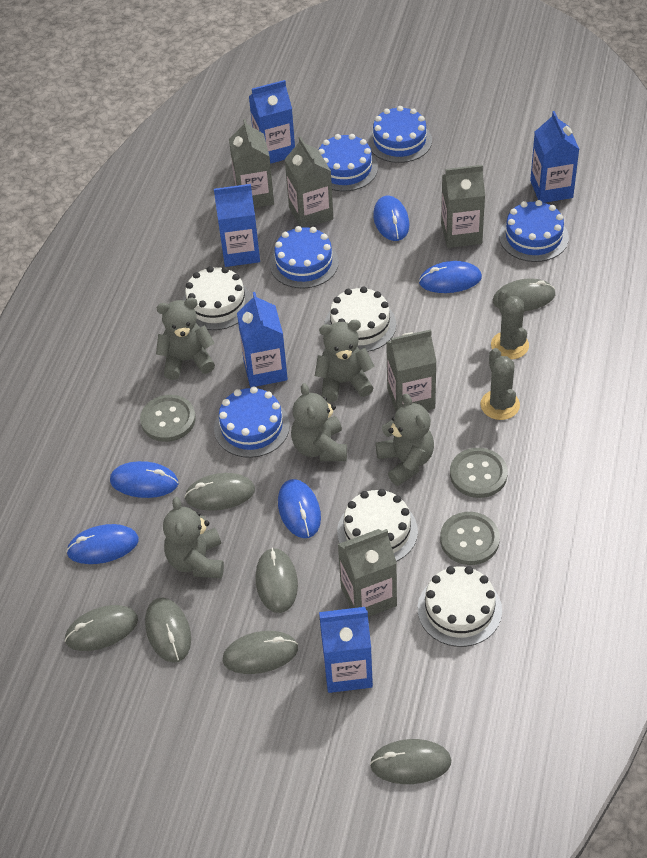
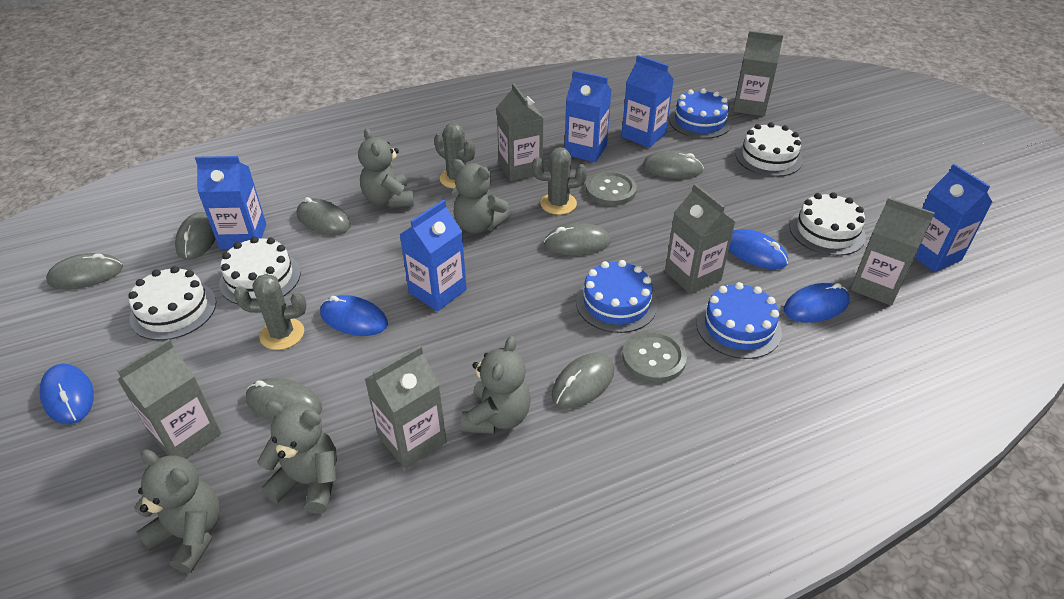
blue cake: [214,386,290,458] [270,226,339,289] [319,134,378,191] [368,106,432,163] [499,200,569,262] = 5 -> [576,260,658,333] [669,89,732,139] [696,282,782,359] = 3
blue mouse: [66,524,139,564] [110,461,178,498] [278,479,321,538] [373,196,409,241] [419,261,482,293] = 5 -> [40,364,94,424] [320,295,388,336] [729,229,788,269] [784,283,850,323] = 4
grey button: [140,395,196,442] [440,512,500,565] [450,448,508,498] = 3 -> [586,171,637,206] [622,330,687,383] = 2
grey cactus: [480,348,520,420] [491,290,529,359] = 2 -> [234,274,307,350] [434,123,475,189] [532,147,587,215] = 3
grey carton: [229,119,274,208] [284,136,334,228] [338,529,397,617] [386,330,437,411] [441,165,485,248] = 5 -> [117,339,221,458] [365,345,447,469] [496,83,543,181] [665,183,735,294] [733,31,783,116] [850,197,935,306] = 6

